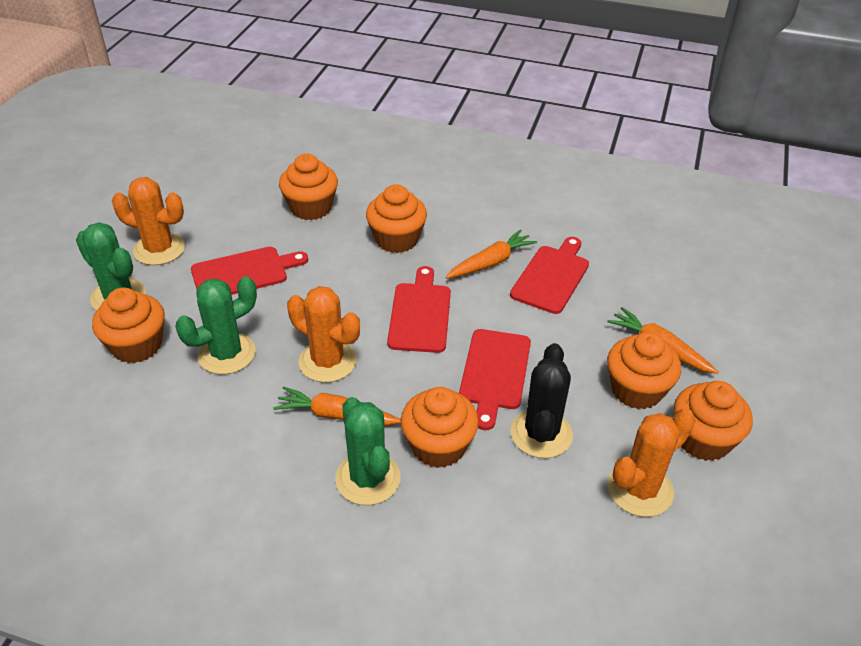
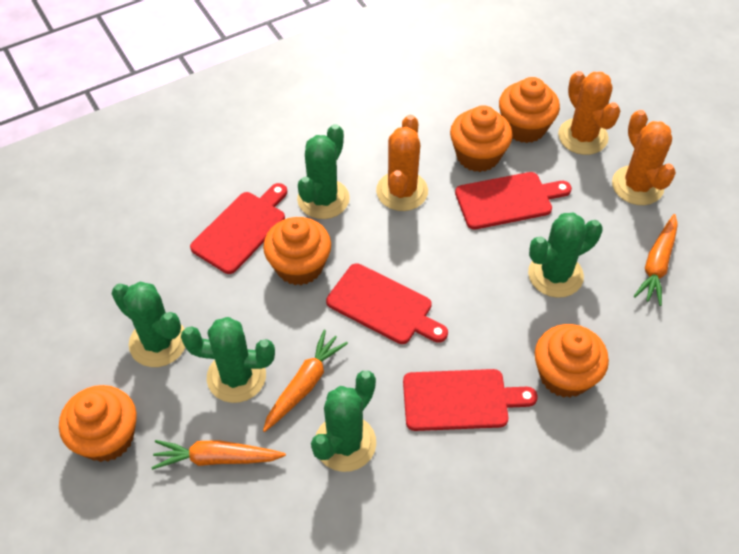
black cactus: [511,343,573,458] = 1 -> none = 0
green cactus: [76,223,146,311] [175,276,257,374] [335,397,401,505] = 3 -> [112,282,185,367] [181,317,275,403] [297,124,350,219] [311,371,376,472] [528,212,602,298] = 5
orange cupcake: [92,288,165,363] [279,154,338,220] [366,184,427,253] [401,387,479,468] [607,332,681,409] [674,381,753,461] = 6 -> [59,385,137,462] [263,217,331,285] [450,105,513,172] [499,77,560,143] [535,324,609,398] = 5

